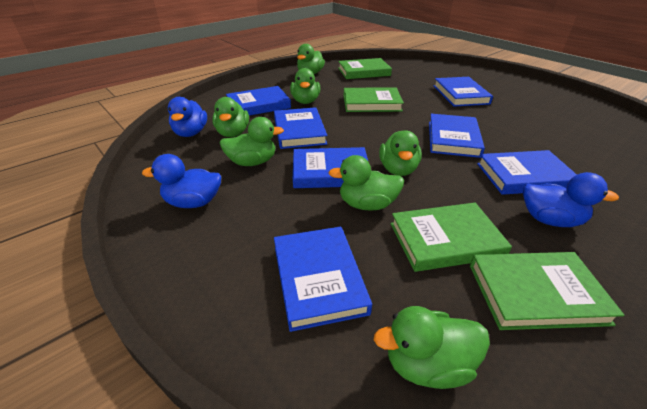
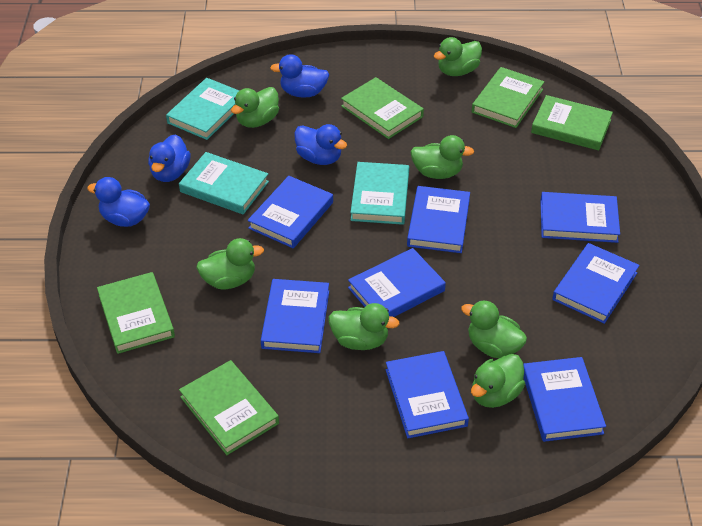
blue book: [226,86,291,116] [274,107,328,149] [274,227,372,332] [293,147,368,188] [429,114,485,158] [434,77,493,107] [477,150,577,195] = 7 -> [248,176,333,248] [261,279,329,353] [348,248,446,317] [386,351,469,438] [407,186,470,253] [523,357,606,442] [540,192,620,243] [552,243,639,324] = 8
blue duck: [142,154,221,208] [168,97,207,137] [523,172,619,227] = 3 -> [87,177,150,227] [148,134,191,182] [270,54,329,98] [294,124,347,165] = 4
green book: [338,58,392,79] [344,87,404,112] [391,203,512,272] [470,252,625,330] = 4 -> [97,272,175,354] [179,360,279,455] [341,77,424,139] [472,67,544,128] [531,95,613,151] = 5
turquoise book: none = 0 -> [166,78,239,140] [179,152,269,214] [350,162,409,225] = 3

